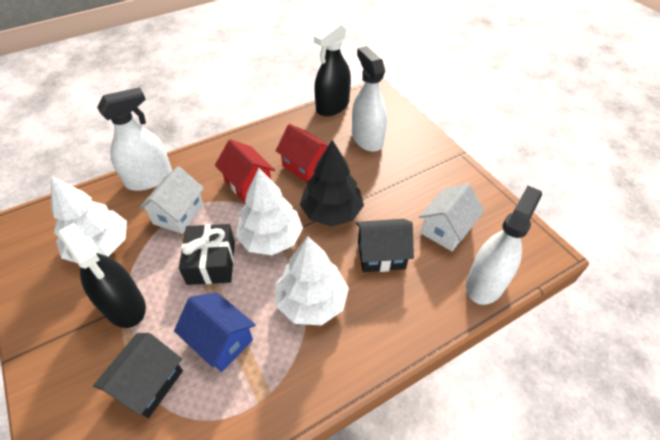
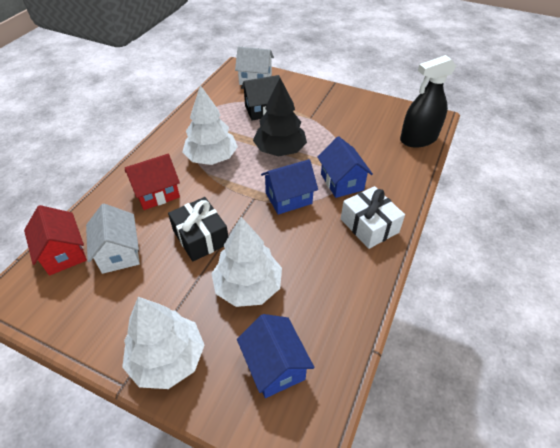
black house: [93,333,183,418] [356,219,414,272] = 2 -> [241,75,280,121] = 1
black spray bottle: [58,223,146,328] [314,22,351,116] = 2 -> [400,55,456,147] = 1
blue house: [174,292,256,372] = 1 -> [237,314,314,398] [261,159,318,215] [317,136,373,198] = 3
white gift: none = 0 -> [341,186,405,249] = 1
white spray bottle: [97,87,172,191] [352,46,387,152] [466,186,542,305] = 3 -> none = 0

